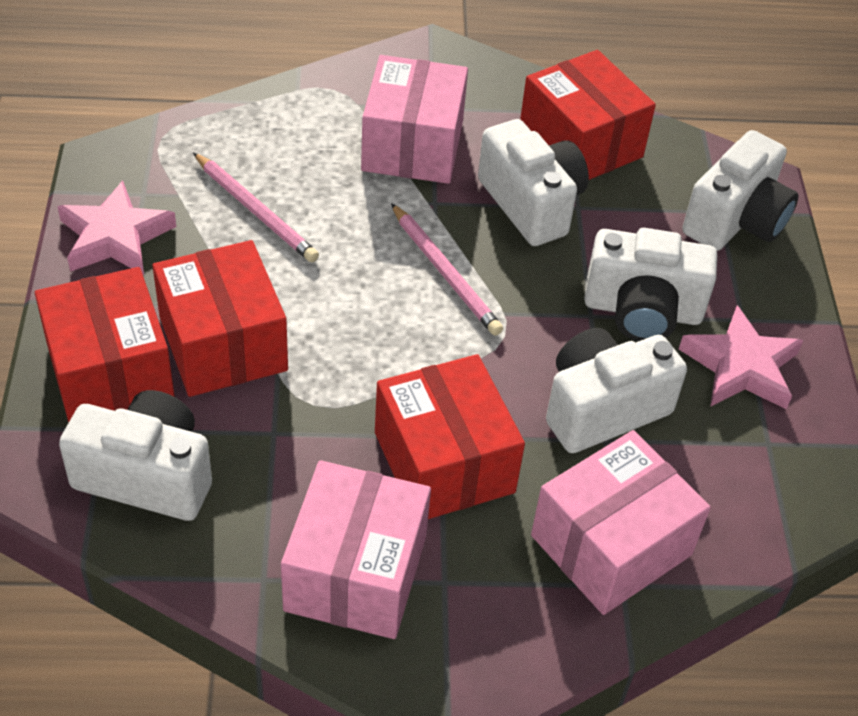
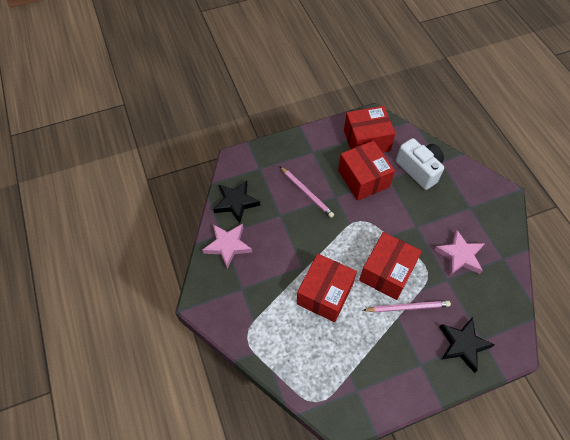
black star: none = 0 -> [213,180,260,223] [439,317,494,373] = 2
pink box: [281,460,431,639] [361,55,468,184] [531,430,711,615] = 3 -> none = 0
white camera: [59,390,212,521] [478,119,589,246] [546,328,687,453] [584,228,717,341] [682,130,799,251] = 5 -> [396,138,444,190] = 1

